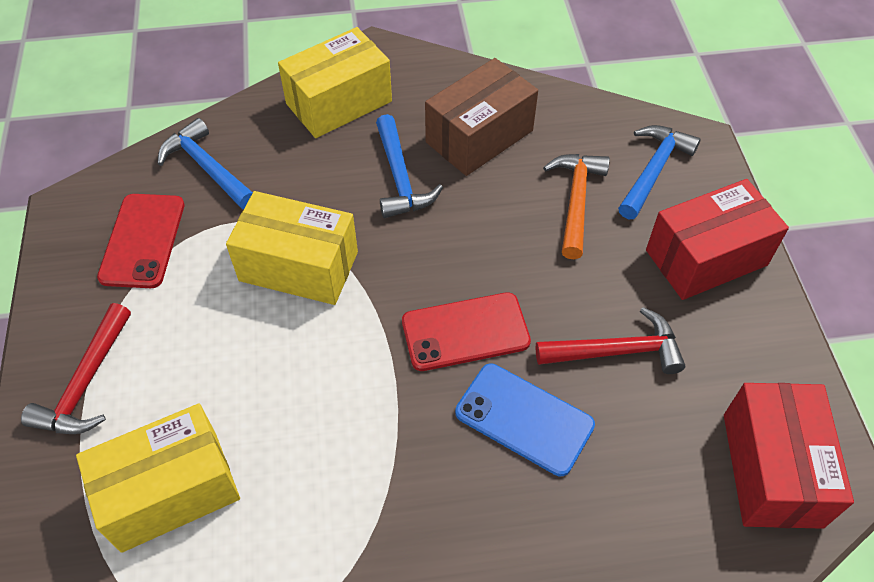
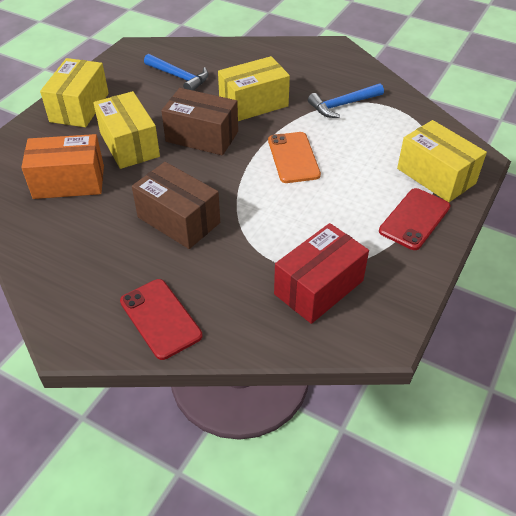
blue hammer: [158,118,253,209] [376,114,443,218] [618,125,701,219] = 3 -> [144,54,209,91] [308,83,384,118] = 2
blue phone: [455,363,595,476] = 1 -> none = 0
brown box: [425,58,538,176] = 1 -> [132,162,220,249] [161,88,238,155] = 2
orange box: none = 0 -> [21,134,104,199] = 1
orange hammer: [543,154,610,259] = 1 -> none = 0
orange phone: none = 0 -> [268,132,321,183] = 1
red box: [646,179,789,300] [724,383,854,529] = 2 -> [274,223,369,324] = 1
red hammer: [21,303,131,434] [536,307,686,374] = 2 -> none = 0
yellow box: [76,403,240,553] [226,191,358,305] [278,27,392,138] = 3 -> [40,58,109,127] [93,91,160,169] [218,56,290,121] [397,120,487,202] = 4

